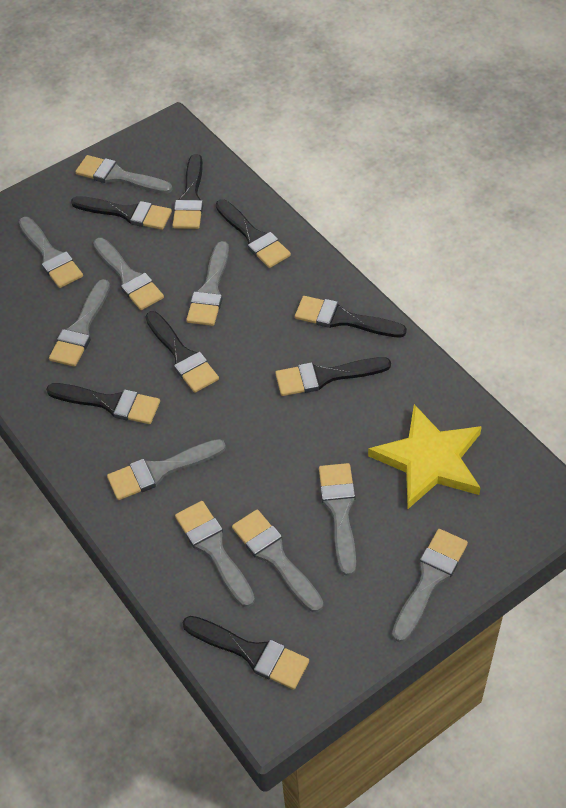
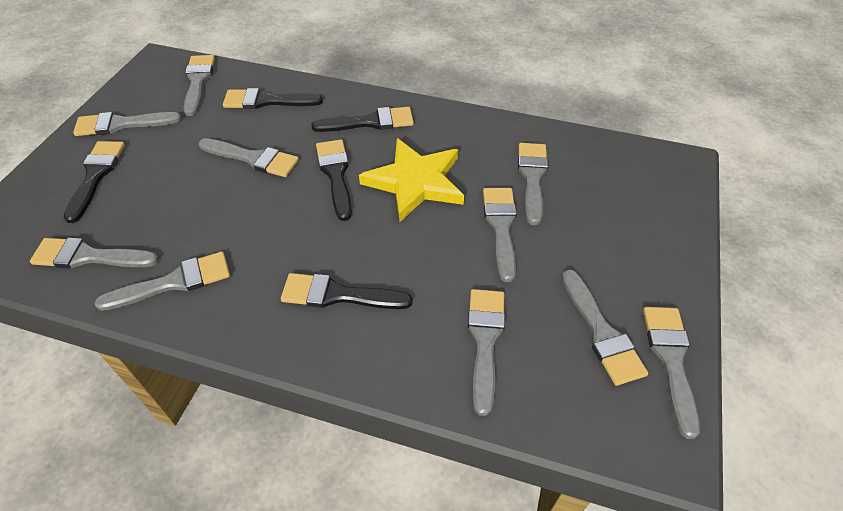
black brush: [46,383,160,424] [71,196,172,230] [145,311,219,393] [172,154,203,229] [183,616,309,690] [216,200,291,268] [275,357,391,396] [295,296,407,338] = 8 -> [63,141,125,223] [223,88,323,109] [281,273,412,309] [311,107,414,132] [316,139,352,221] = 5

